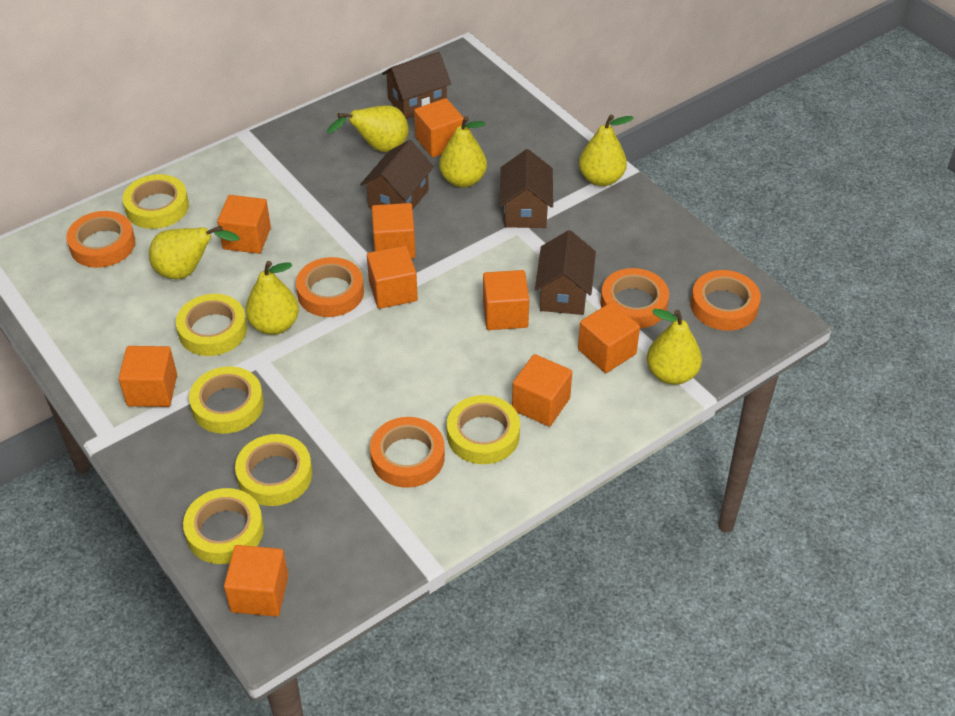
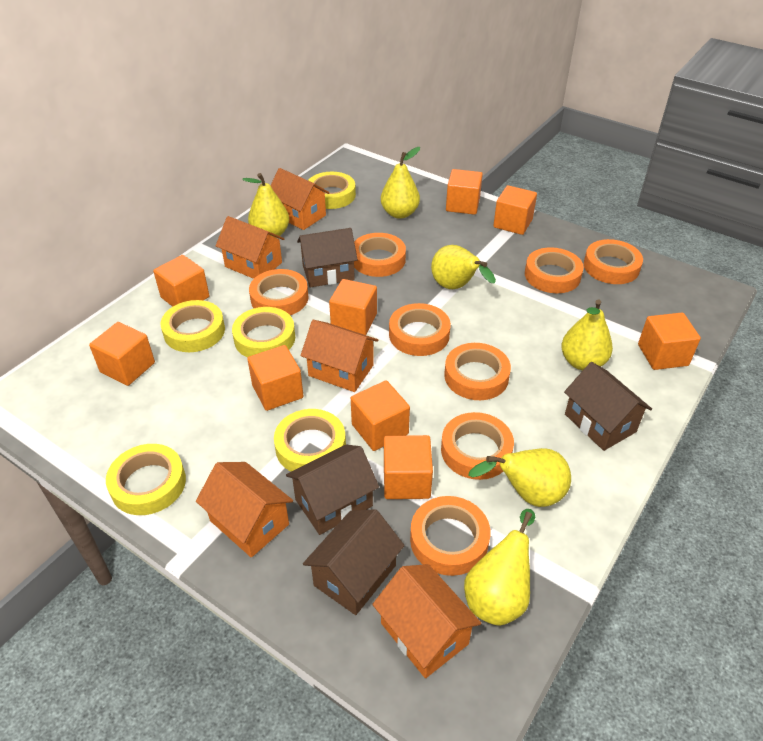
orange house: none = 0 -> [196,462,293,558] [216,216,284,279] [270,168,329,230] [301,320,378,392] [372,564,481,678] = 5
orange tape: [66,211,135,268] [296,257,364,317] [370,417,445,487] [600,268,669,329] [691,270,761,331] = 5 -> [249,269,308,315] [354,233,406,277] [389,303,451,356] [410,496,491,576] [441,412,514,480] [445,343,511,400] [525,247,584,293] [584,239,643,284] = 8
yellow tape: [123,174,189,229] [176,294,247,356] [183,488,264,564] [189,366,264,434] [235,434,312,506] [447,395,520,464] = 6 -> [106,444,186,515] [160,300,225,352] [232,307,295,357] [274,409,346,471] [308,172,356,209] = 5

